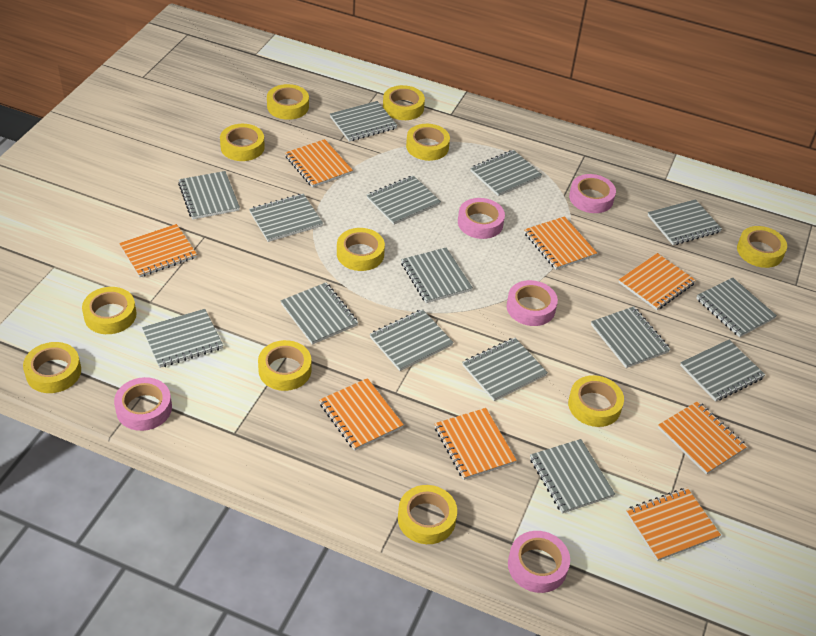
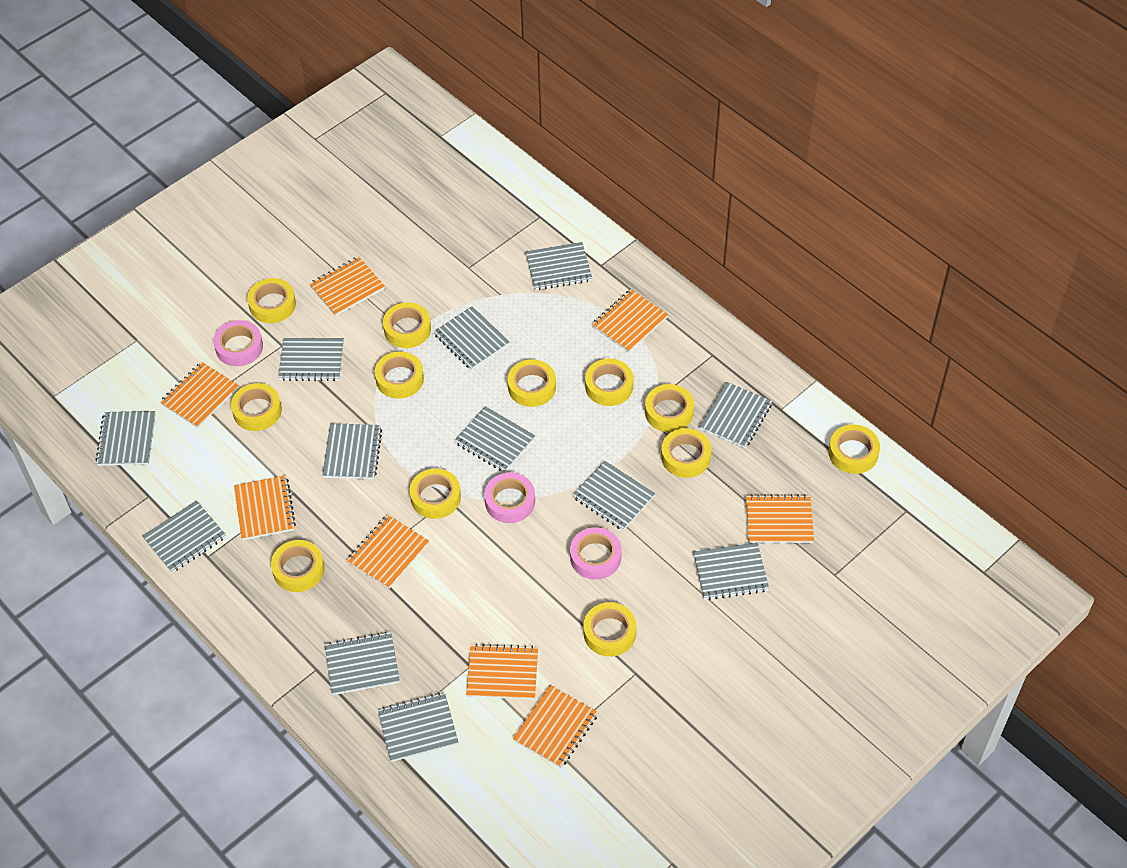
grey notebook: [142,309,223,368] [178,171,240,219] [249,194,323,242] [281,282,358,345] [330,101,398,142] [367,175,441,225] [370,309,454,371] [401,247,473,303] [462,338,548,401] [471,150,542,196] [530,439,615,514] [591,306,671,368] [648,199,722,245] [680,340,765,402] [696,277,777,337] = 15 -> [96,411,155,466] [142,500,226,573] [278,338,344,381] [322,423,382,479] [324,632,400,695] [378,693,459,762] [434,306,510,370] [454,406,535,473] [525,242,592,290] [573,461,655,530] [693,542,769,600] [699,382,772,448] = 12
pink tape: [114,377,172,431] [458,198,505,239] [507,280,558,326] [508,531,570,593] [569,174,616,213] = 5 -> [213,320,263,366] [484,473,535,523] [570,527,622,580] = 3
yellow tape: [23,342,81,393] [82,287,137,334] [220,124,265,161] [258,340,311,391] [267,84,309,120] [337,228,385,271] [383,85,425,120] [398,485,457,544] [406,124,450,161] [568,375,624,427] [737,226,787,268] = 11 -> [231,383,282,431] [247,278,296,323] [271,540,324,592] [375,351,424,399] [383,302,431,348] [410,468,461,519] [507,359,556,407] [583,602,637,657] [585,359,633,406] [645,384,694,432] [661,428,711,478] [829,424,880,474] = 12

